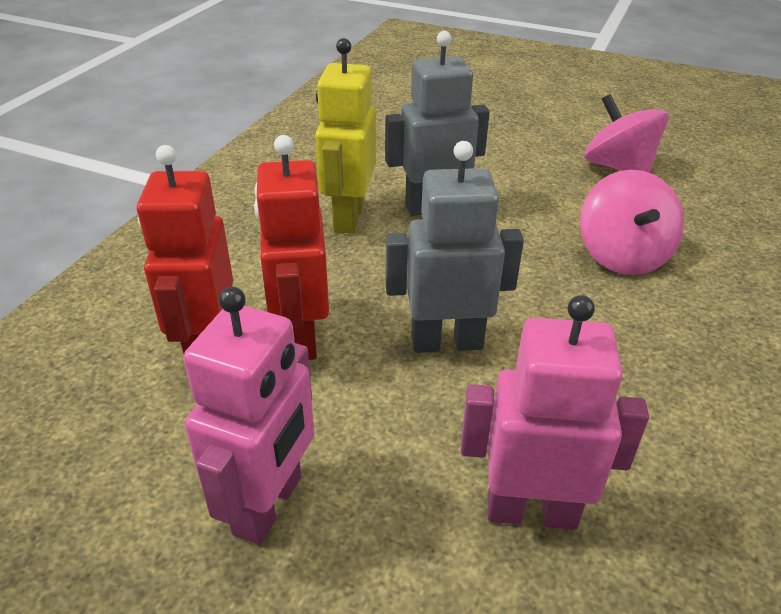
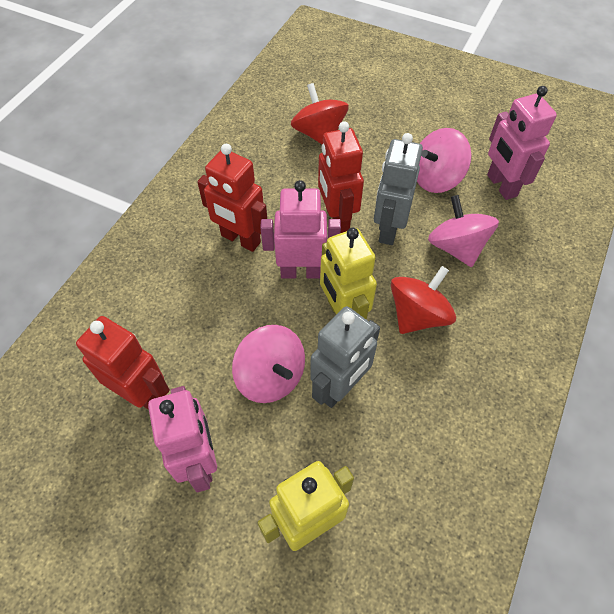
pink robot: [183,287,314,545] [461,295,649,530] = 2 -> [148,386,217,492] [260,180,341,279] [487,86,557,200] = 3
pink spinning top: [580,170,684,275] [584,94,669,173] = 2 -> [232,325,305,403] [417,128,472,193] [428,195,499,267] = 3
red robot: [137,145,233,354] [254,135,329,360] = 2 -> [76,316,170,410] [197,144,267,252] [318,121,364,233] = 3
red spinning top: none = 0 -> [291,83,349,144] [391,266,456,334] = 2
yellow robot: [315,38,376,234] = 1 -> [258,461,354,551] [320,228,377,320] = 2

